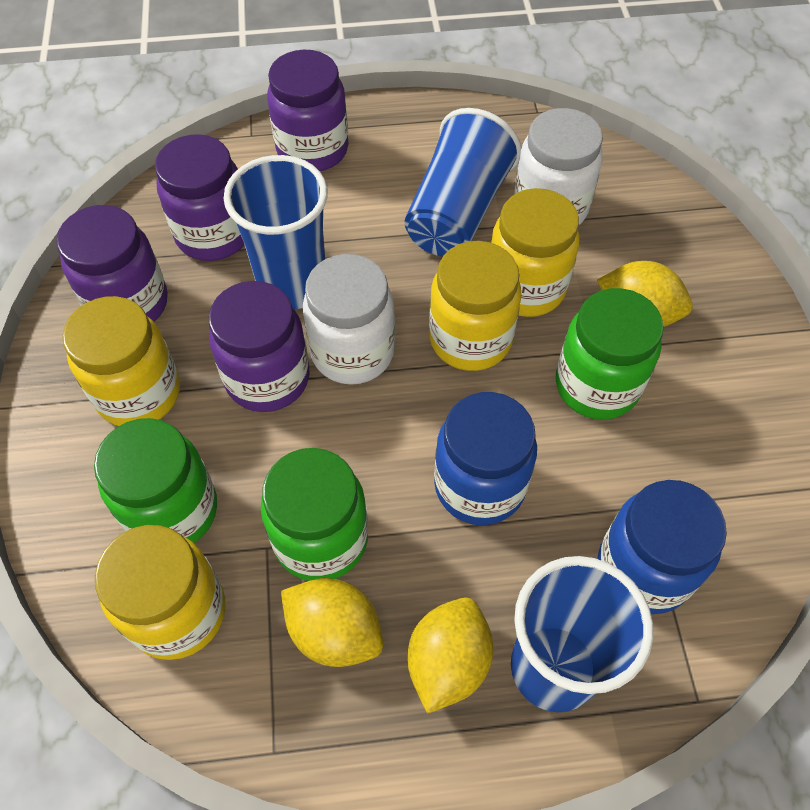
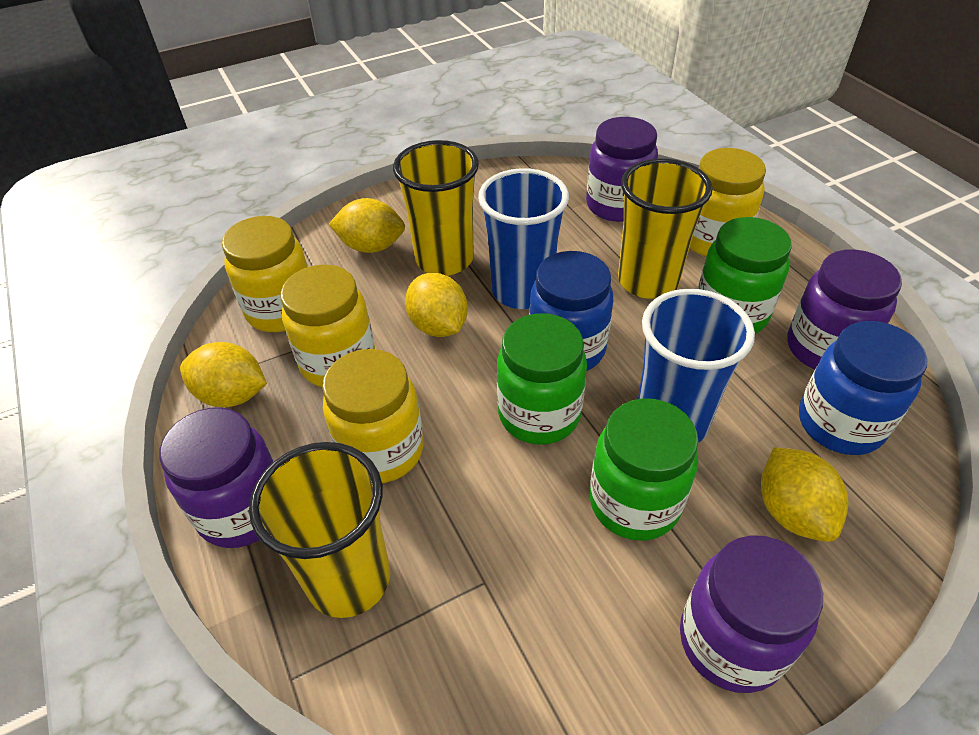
blue cup: [224,155,328,310] [405,108,521,257] [511,556,653,712] = 3 -> [478,168,569,309] [638,289,755,443] = 2
white jar: [303,254,395,385] [514,108,603,225] = 2 -> none = 0
yellow cup: none = 0 -> [249,442,390,618] [393,140,479,276] [618,158,713,299] = 3
yellow lemon: [281,578,383,667] [408,597,493,714] [597,261,693,327] = 3 -> [180,342,267,407] [328,198,405,253] [405,273,468,337] [761,447,849,542] = 4

